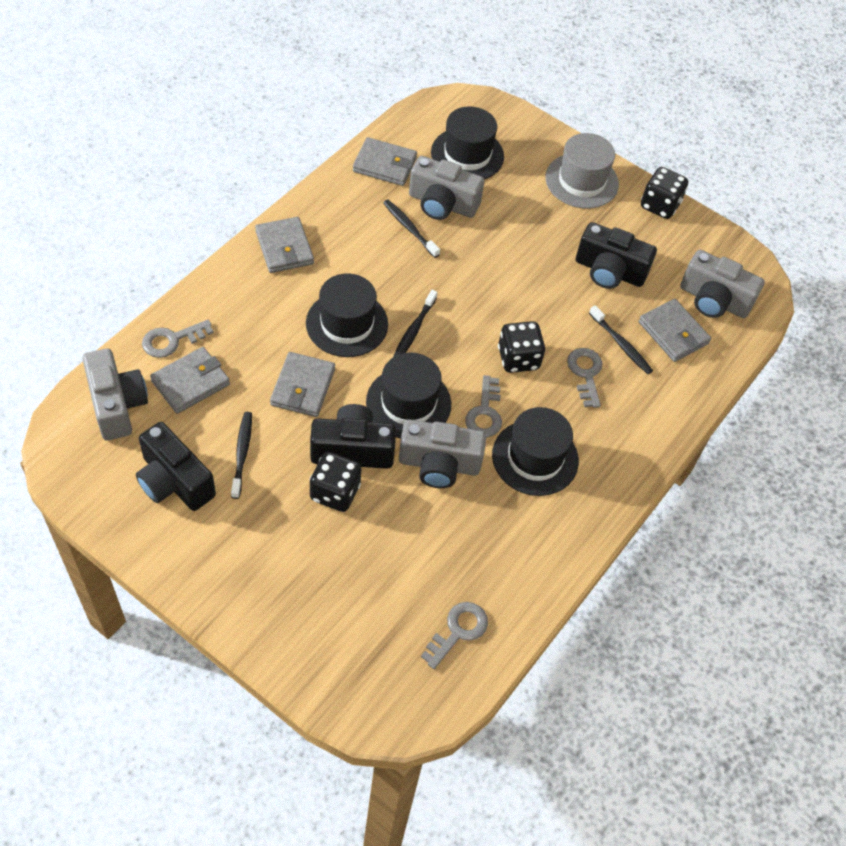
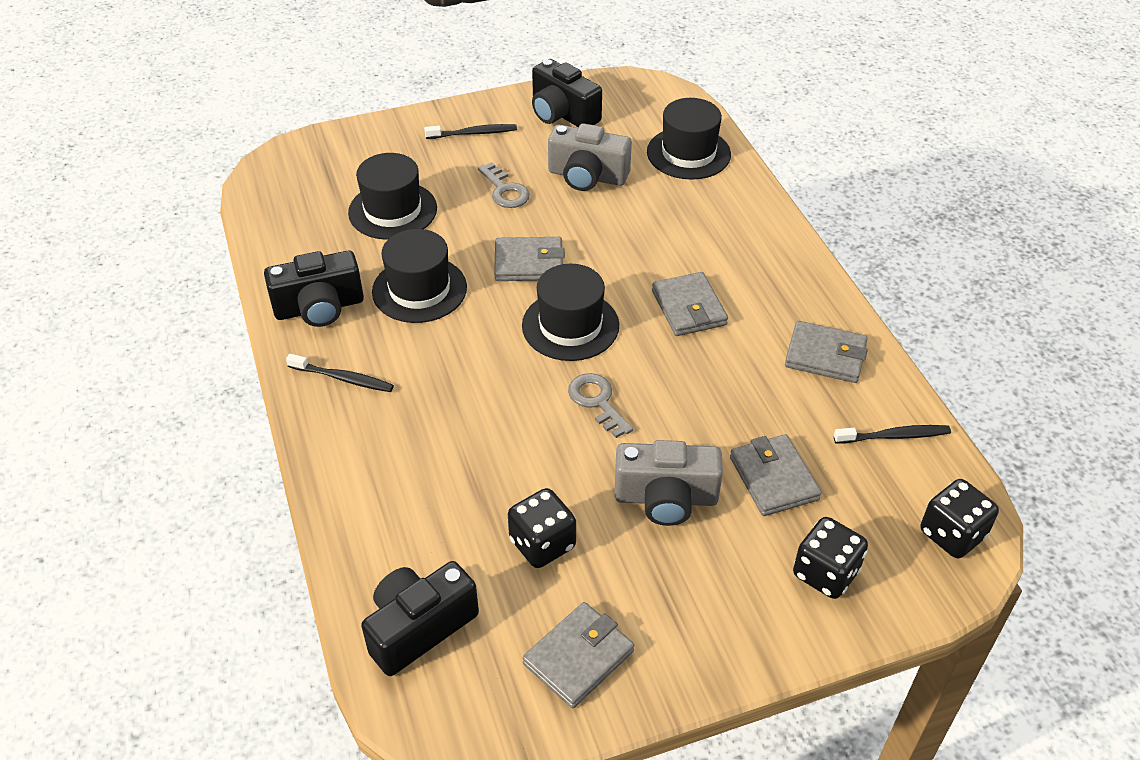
black toothbrush: [231,412,252,499] [383,200,440,258] [393,290,437,357] [589,305,653,374] = 4 -> [286,354,394,392] [424,124,517,139] [834,425,951,444] = 3
grey camera: [82,348,148,440] [399,419,486,488] [409,156,485,220] [680,250,765,318] = 4 -> [548,123,632,191] [615,440,723,526] = 2
grey hat: [545,133,619,209] = 1 -> none = 0
grey key: [142,320,214,358] [421,602,488,669] [465,375,502,437] [567,348,603,408] = 4 -> [478,162,530,208] [568,373,633,438] = 2

